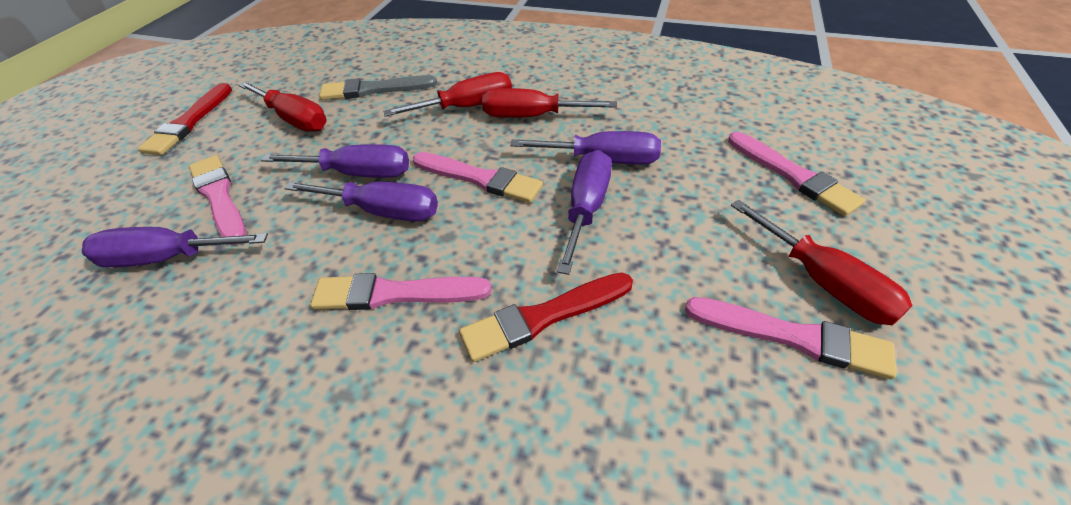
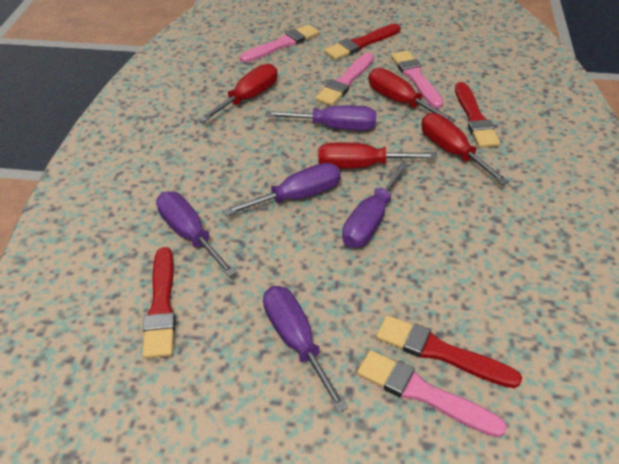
grey brush: [319,75,437,100] = 1 -> none = 0
pink brush: [189,155,246,245] [310,273,491,310] [413,152,543,203] [685,297,897,379] [728,132,865,216] = 5 -> [240,24,319,63] [315,53,374,106] [357,350,507,438] [391,50,443,109] = 4
red brush: [138,83,232,155] [459,273,633,362] = 2 -> [143,247,176,358] [324,24,400,60] [376,315,522,388] [455,82,500,148] = 4

